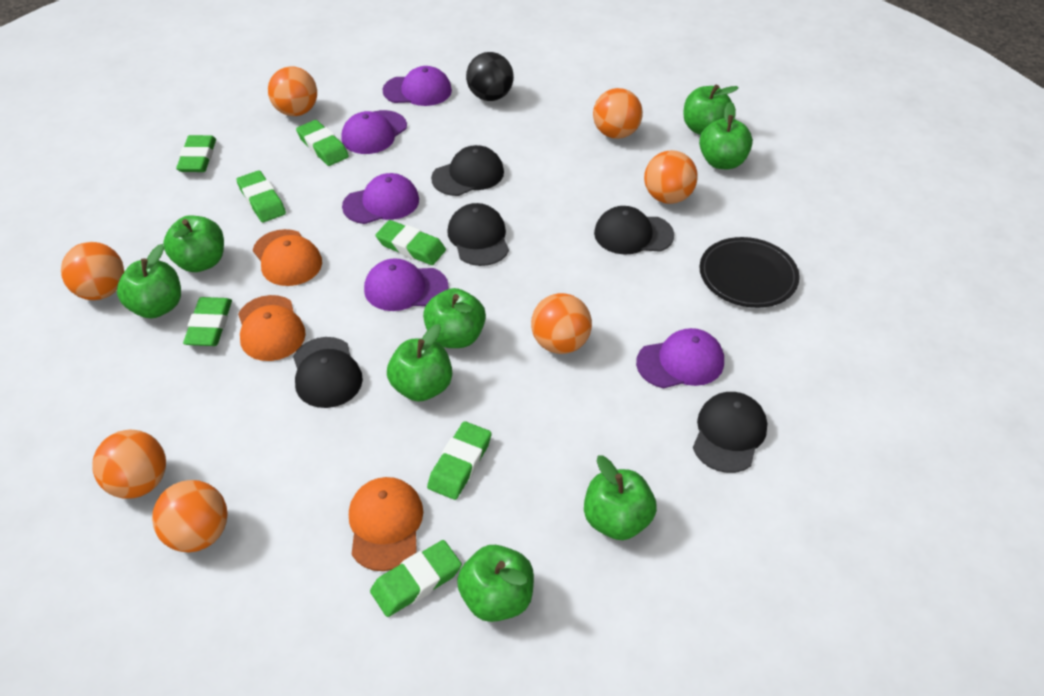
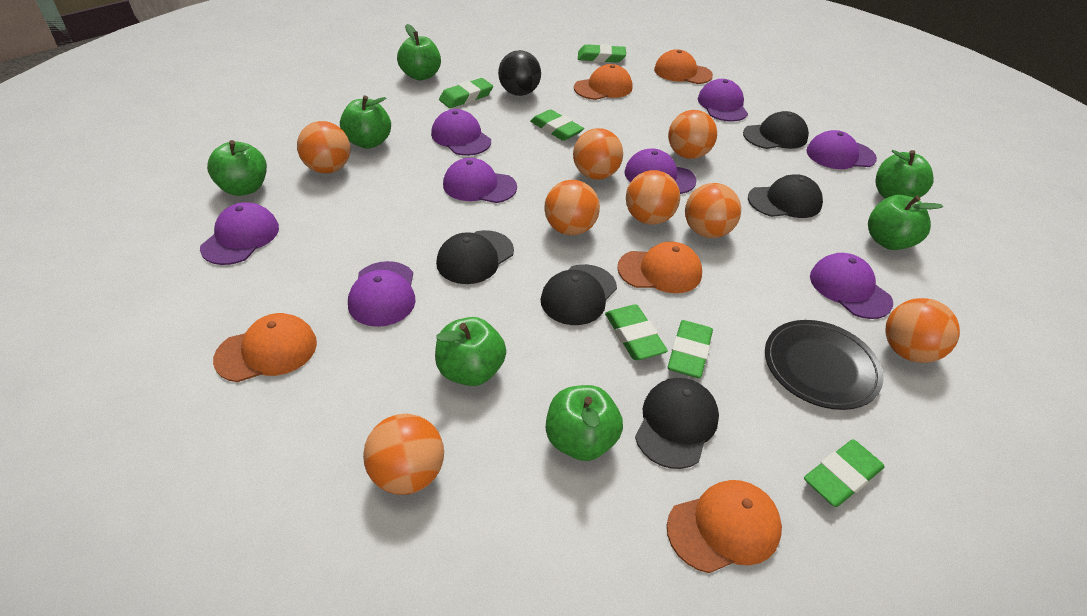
green apple: [117,244,181,319] [163,216,224,272] [387,324,452,402] [423,288,486,348] [457,545,534,622] [584,455,657,540] [683,85,739,135] [699,102,753,169] = 8 -> [207,140,267,196] [340,96,391,149] [397,24,441,80] [435,317,506,386] [546,385,623,461] [868,195,943,250] [876,150,933,199] = 7
green eraser: [176,135,216,172] [183,297,232,346] [236,170,286,222] [296,120,349,166] [370,540,462,617] [376,220,446,265] [427,421,492,500] = 7 -> [439,78,493,108] [530,109,584,141] [578,44,626,63] [605,304,668,360] [668,320,713,378] [804,439,885,507] = 6
orange ball: [61,242,124,300] [92,430,166,499] [152,480,228,553] [268,66,317,116] [531,293,592,354] [593,88,643,139] [644,150,698,204] = 7 -> [297,121,350,173] [363,414,444,495] [544,180,600,235] [573,128,623,180] [626,170,680,225] [668,110,717,159] [685,183,741,238] [886,298,960,363] = 8
orange cap: [238,295,306,361] [253,229,322,286] [349,477,423,571] = 3 -> [213,313,317,382] [574,64,632,100] [617,241,702,293] [654,49,713,84] [667,480,782,573] = 5
purple cap: [341,110,407,154] [342,173,419,224] [364,258,449,311] [383,66,452,106] [636,328,724,388] = 5 -> [200,202,279,265] [348,261,416,327] [431,109,491,156] [443,158,517,203] [624,148,697,194] [698,79,748,122] [806,130,877,169] [810,253,893,319] = 8

